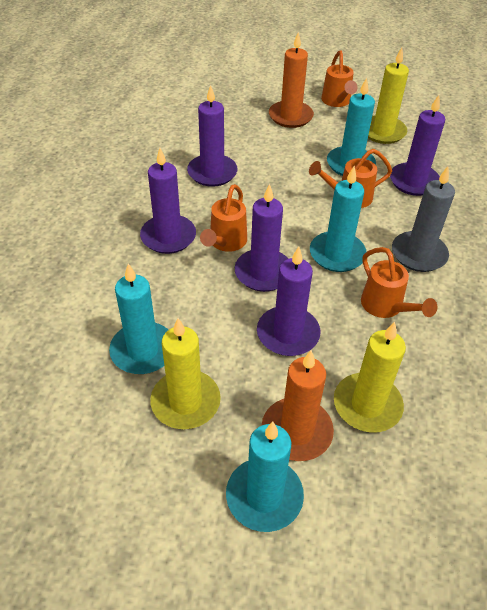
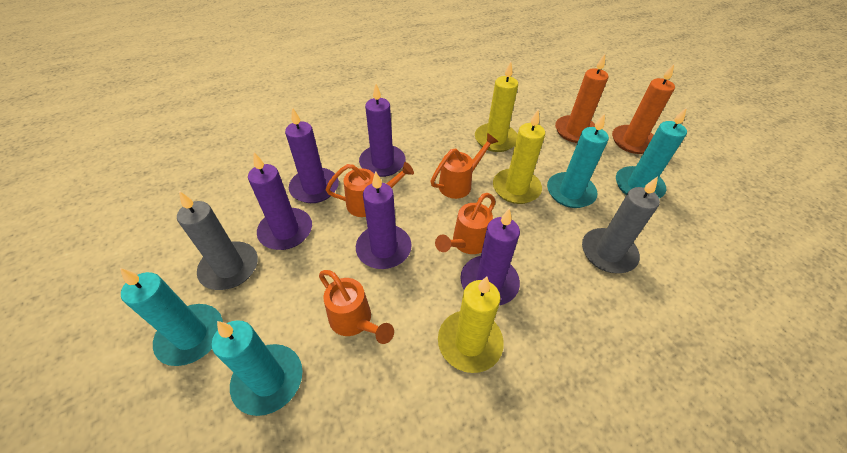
grey candle: [392,166,455,272] = 1 -> [177,191,258,290] [582,176,660,273] = 2

